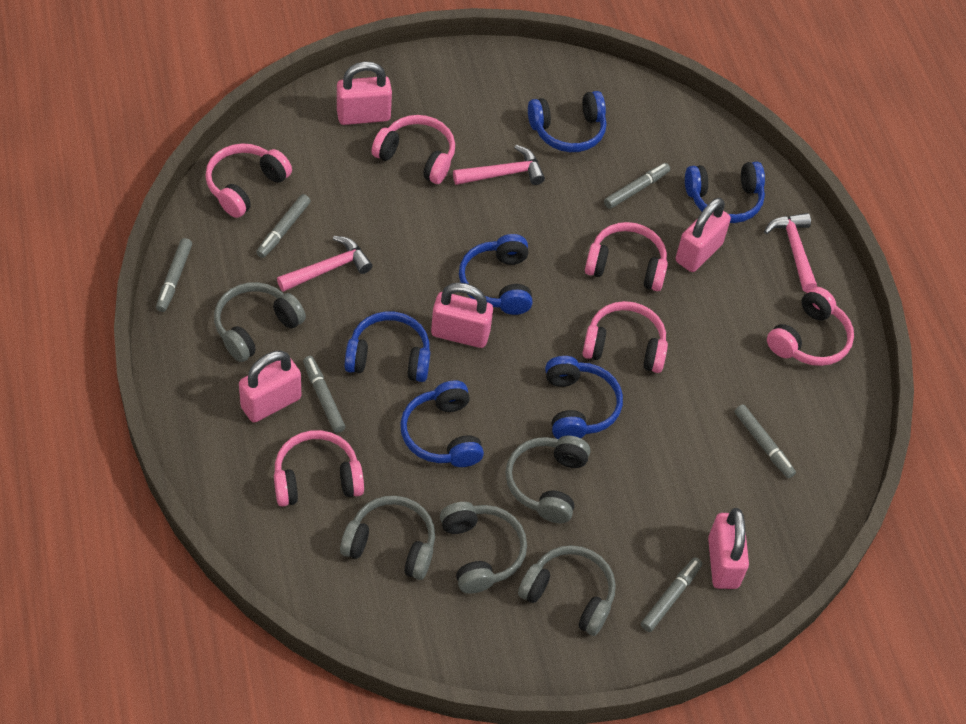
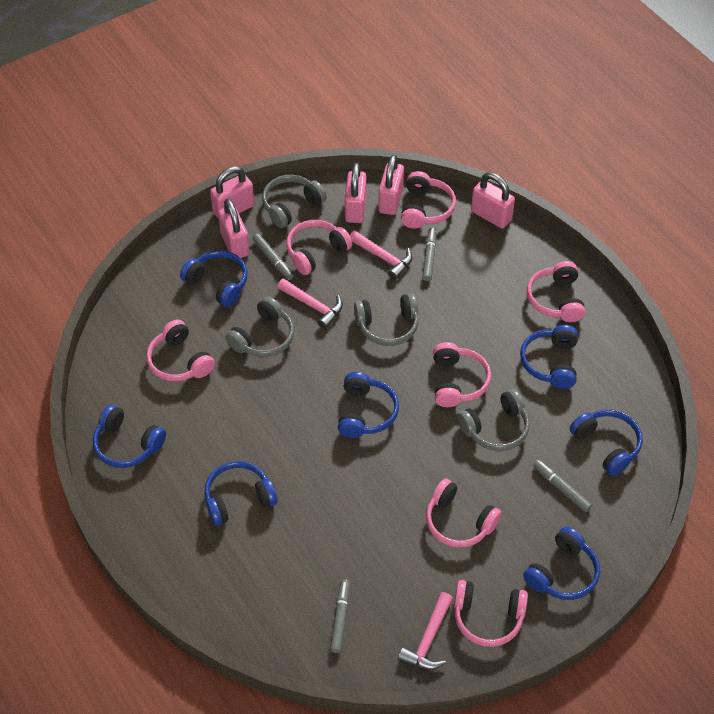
blue headphones: [345,311,430,382] [400,380,484,467] [459,234,533,315] [528,91,606,152] [545,356,623,439] [685,162,765,223] = 6 -> [93,405,166,468] [180,250,248,307] [204,461,277,526] [338,372,399,438] [520,325,578,389] [523,526,600,600] [570,409,643,476] = 7
grey headphones: [214,282,306,362] [340,496,435,580] [440,502,527,594] [506,436,590,523] [518,545,616,636] = 5 -> [225,296,294,357] [262,175,327,228] [354,293,418,346] [457,389,530,451] = 4
grey marker: [156,238,192,312] [256,194,311,258] [303,356,345,433] [604,163,670,209] [641,557,702,632] [734,404,796,478] = 6 -> [252,234,294,280] [330,579,350,653] [422,227,436,281] [533,460,592,512] = 4
pink headphones: [205,144,292,218] [274,430,364,507] [372,115,455,184] [582,301,668,373] [585,222,668,291] [767,287,854,366] = 6 -> [146,319,215,381] [286,220,352,275] [401,171,456,229] [426,479,502,547] [433,342,491,407] [454,580,528,647] [527,261,586,322] = 7

